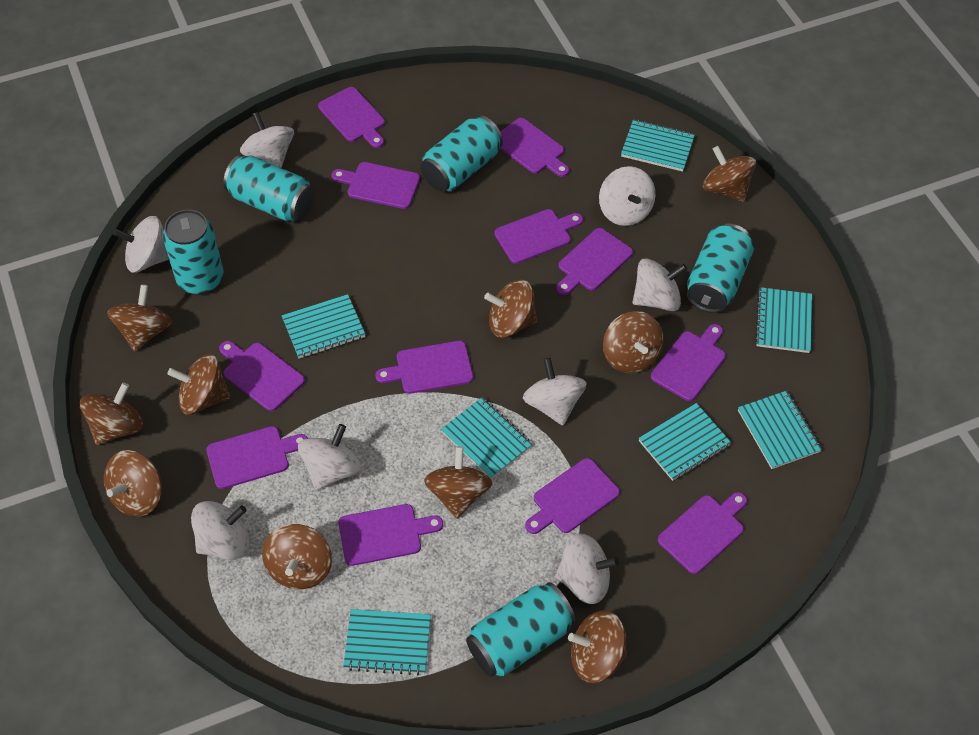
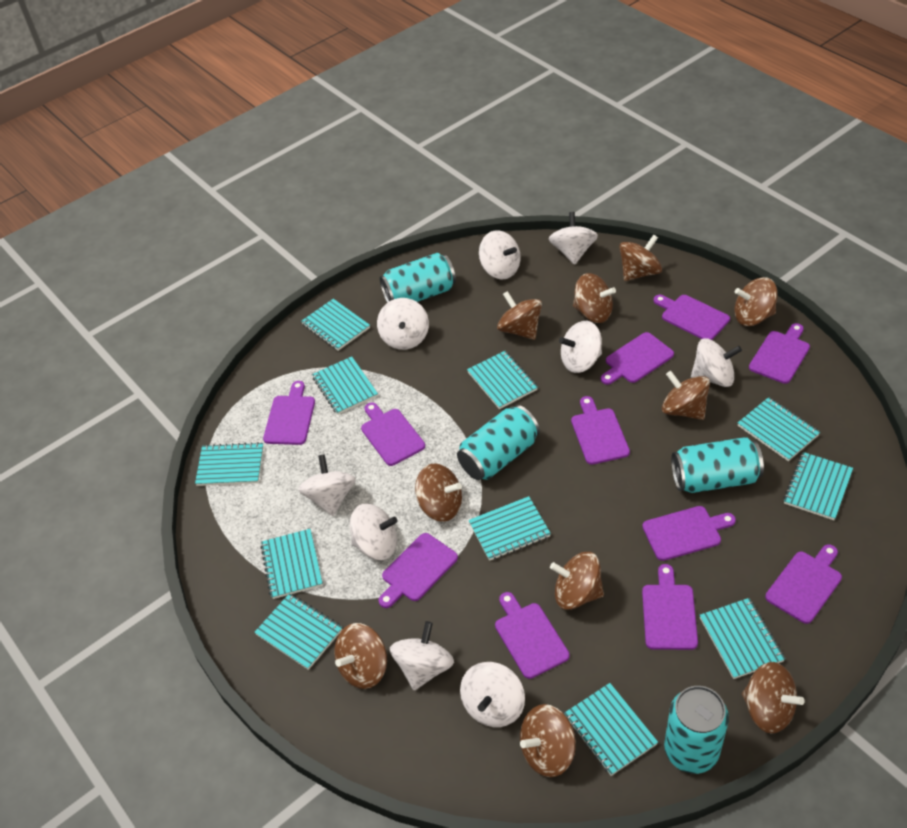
purple cutting board: [206,426,308,489] [219,341,305,411] [318,87,385,148] [331,162,420,209] [338,504,443,566] [375,341,473,394] [494,209,583,264] [500,118,569,177] [525,458,620,534] [556,228,633,295] [651,324,726,401] [658,492,747,574] = 12 -> [263,381,315,445] [361,402,425,466] [378,533,458,608] [495,592,570,679] [571,396,630,465] [601,332,674,385] [642,506,736,561] [642,564,698,650] [654,295,730,340] [749,323,810,384] [765,544,842,624] = 11
turquoise can: [163,209,224,294] [223,155,314,222] [421,115,503,191] [466,582,576,677] [687,224,754,313] = 5 -> [379,253,456,303] [457,405,540,480] [664,686,729,774] [671,437,764,493] = 4
turquoise notebook: [282,294,366,359] [343,609,431,675] [441,397,532,479] [621,119,695,172] [639,403,731,481] [738,391,822,469] [755,287,812,353] = 7 -> [195,442,264,486] [254,593,342,670] [260,529,323,599] [301,299,370,351] [312,356,378,414] [467,351,538,409] [468,496,551,561] [564,683,658,776] [700,598,785,679] [738,397,820,461] [784,452,853,520] = 11
white spinning top: [113,216,169,273] [191,501,250,560] [240,112,294,168] [298,424,362,490] [523,357,587,426] [555,534,619,604] [599,166,655,226] [633,258,687,311] = 8 -> [298,454,356,516] [350,503,398,560] [377,298,429,350] [390,621,454,690] [460,662,525,727] [479,230,521,279] [549,212,598,265] [559,321,602,373] [691,338,742,387] = 9

